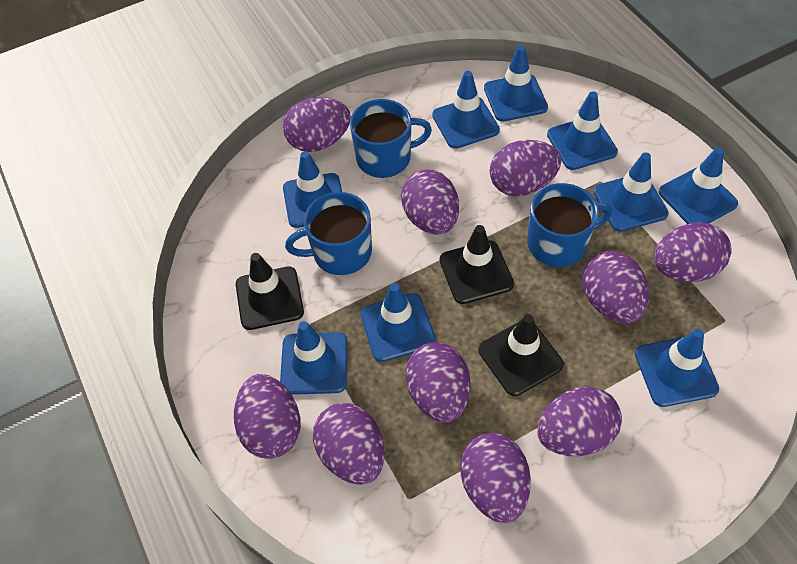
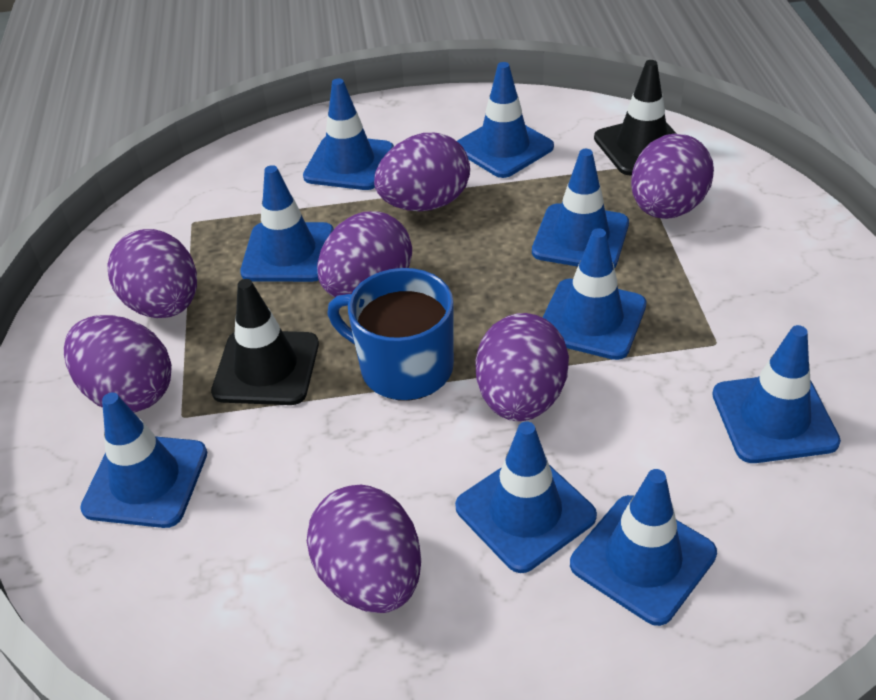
black traffic cone: [236,253,304,330] [440,225,514,304] [479,314,564,396] = 3 -> [211,279,319,405] [594,60,677,176] = 2
blue mug: [285,192,372,275] [350,99,432,178] [527,183,612,267] = 3 -> [328,268,454,401] = 1
purple egg: [234,374,301,459] [283,97,351,152] [313,403,385,485] [401,169,459,235] [406,342,471,423] [460,433,531,523] [490,140,561,197] [537,386,622,456] [582,251,649,323] [654,222,732,282] = 10 -> [64,315,172,412] [107,229,197,318] [307,485,421,613] [317,211,412,297] [374,133,470,211] [476,313,569,421] [631,133,714,219] = 7

